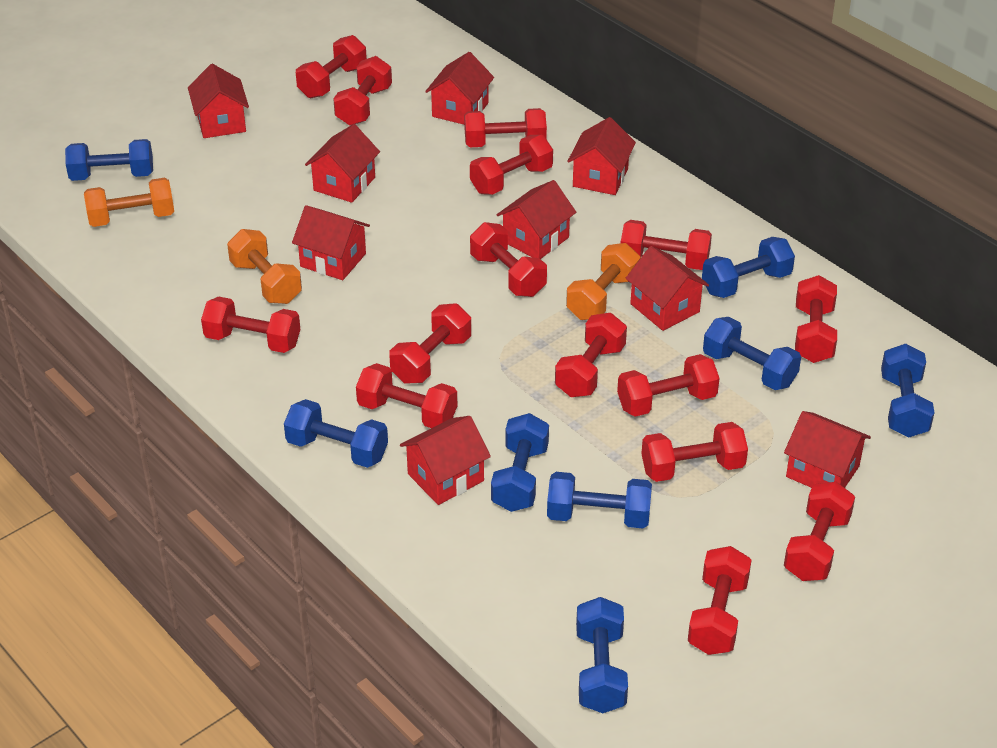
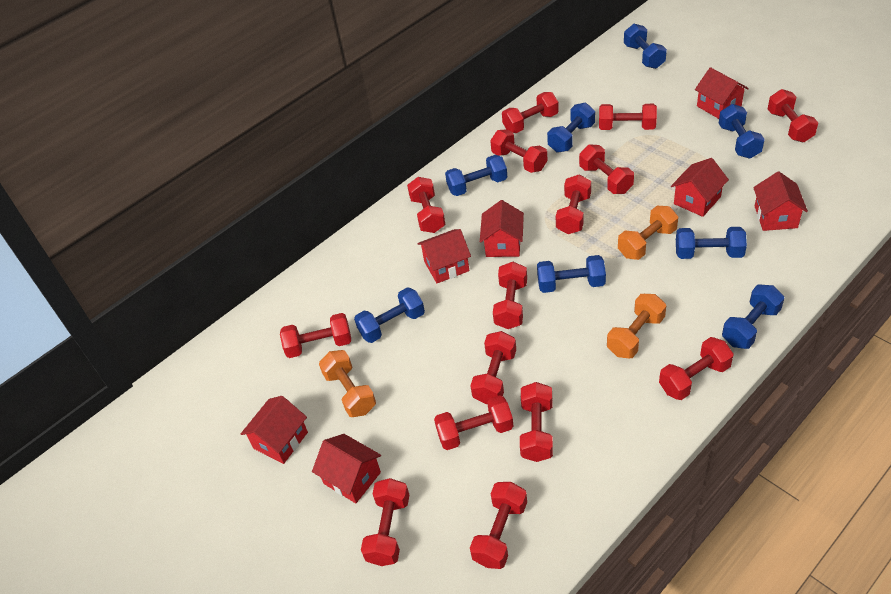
red house: [188,64,249,138] [292,205,370,280] [305,124,380,203] [400,416,491,505] [425,52,494,125] [497,180,576,259] [567,117,636,195] [625,246,709,331] [784,411,871,488] = 9 -> [241,396,308,464] [312,434,381,503] [418,229,471,283] [480,200,524,257] [671,158,729,217] [695,67,749,119] [753,172,808,231] = 7

